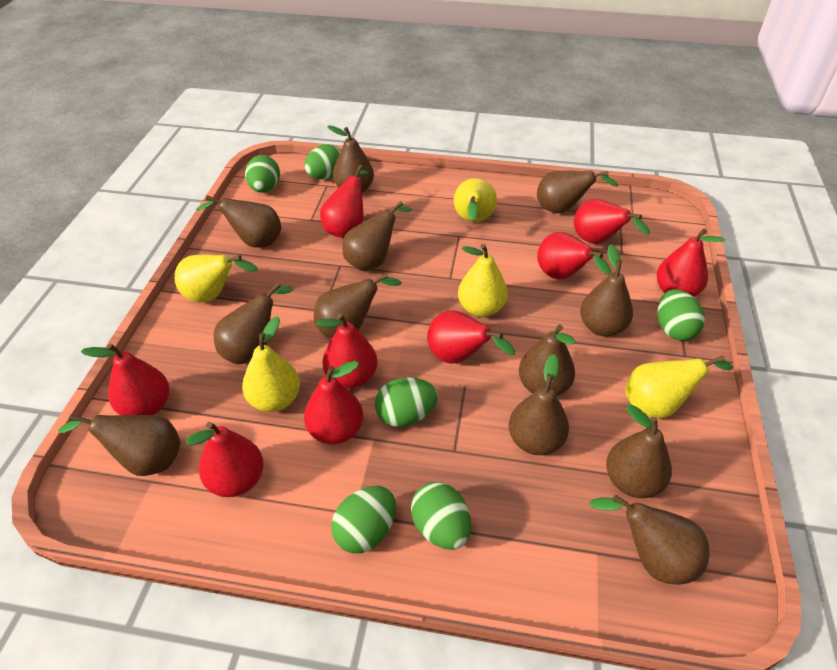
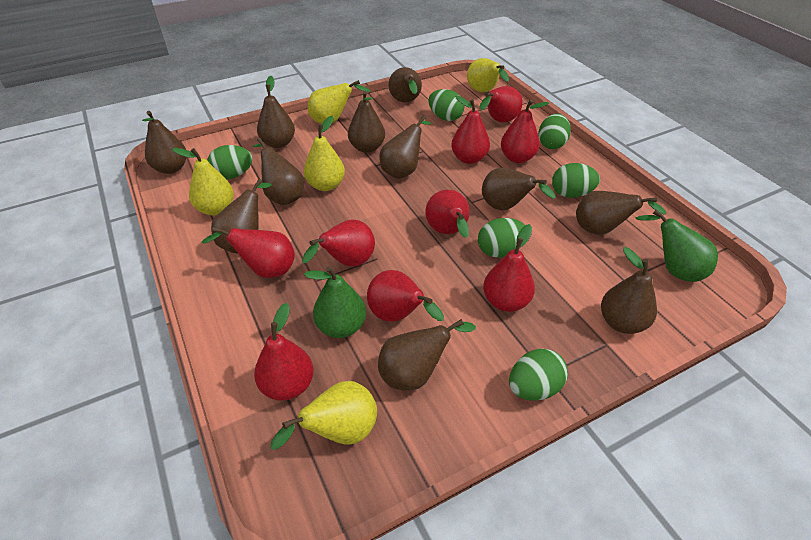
brown pear: [58,415,181,476] [196,195,282,248] [214,283,293,364] [314,273,402,338] [327,125,374,193] [342,201,412,271] [509,354,569,455] [519,325,575,396] [537,171,619,213] [580,245,633,336] [589,494,709,585] [606,404,672,498] = 12 -> [142,111,187,174] [211,179,271,253] [253,138,304,205] [257,76,295,148] [348,91,385,153] [378,319,476,390] [380,115,431,179] [388,67,422,102] [482,168,556,210] [576,191,667,235] [601,247,657,334] = 11
green pear: none = 0 -> [304,266,366,338] [635,210,718,282] = 2

